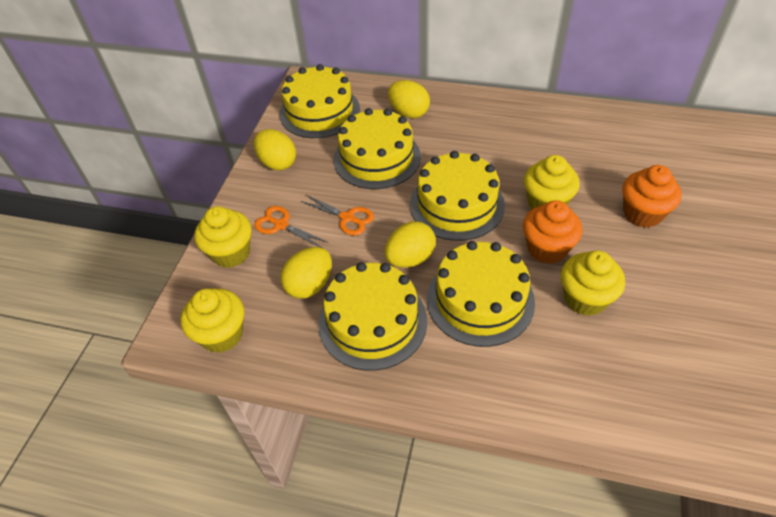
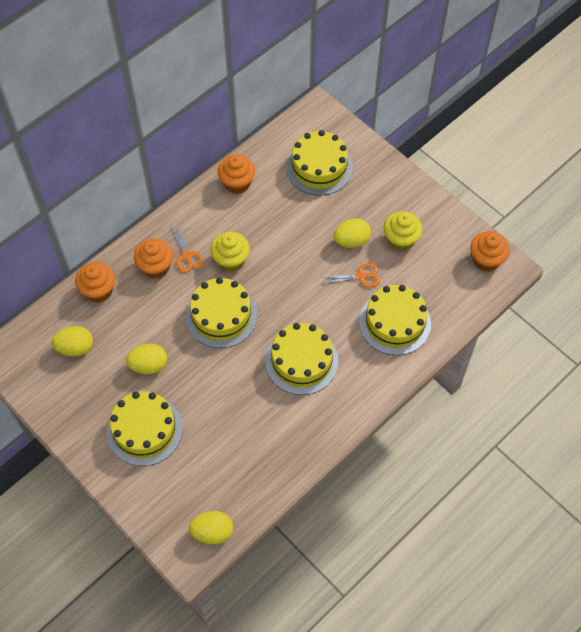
orange cupcake: [523,200,583,264] [622,165,682,228] = 2 -> [75,262,115,303] [134,238,173,279] [218,155,255,194] [470,231,510,272] = 4
yellow cupcake: [180,288,244,353] [194,206,252,268] [524,155,580,209] [561,250,625,316] = 4 -> [211,232,250,272] [384,211,423,251] = 2

